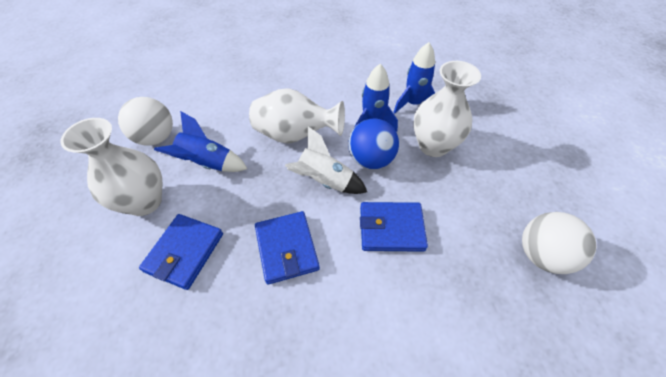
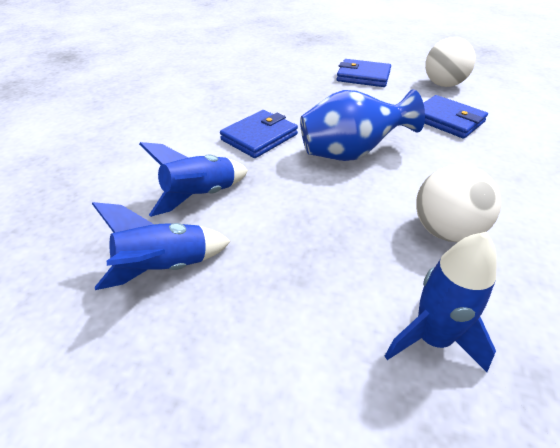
blue ball: [348,118,399,169] = 1 -> none = 0
blue vase: none = 0 -> [300,89,425,161] = 1
white rocket: [285,126,367,194] = 1 -> none = 0
white vase: [61,118,163,216] [249,88,345,144] [413,61,481,157] = 3 -> none = 0

